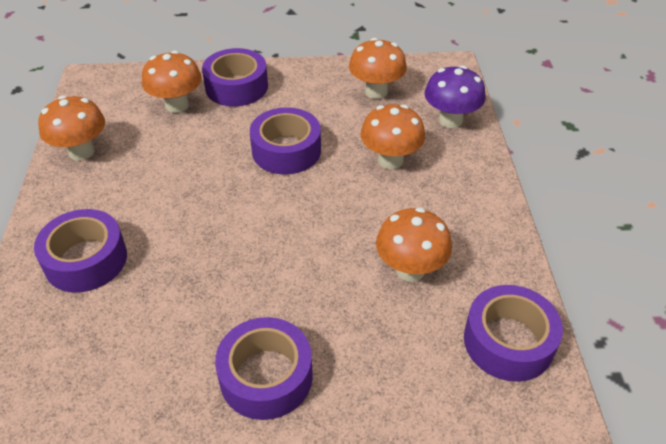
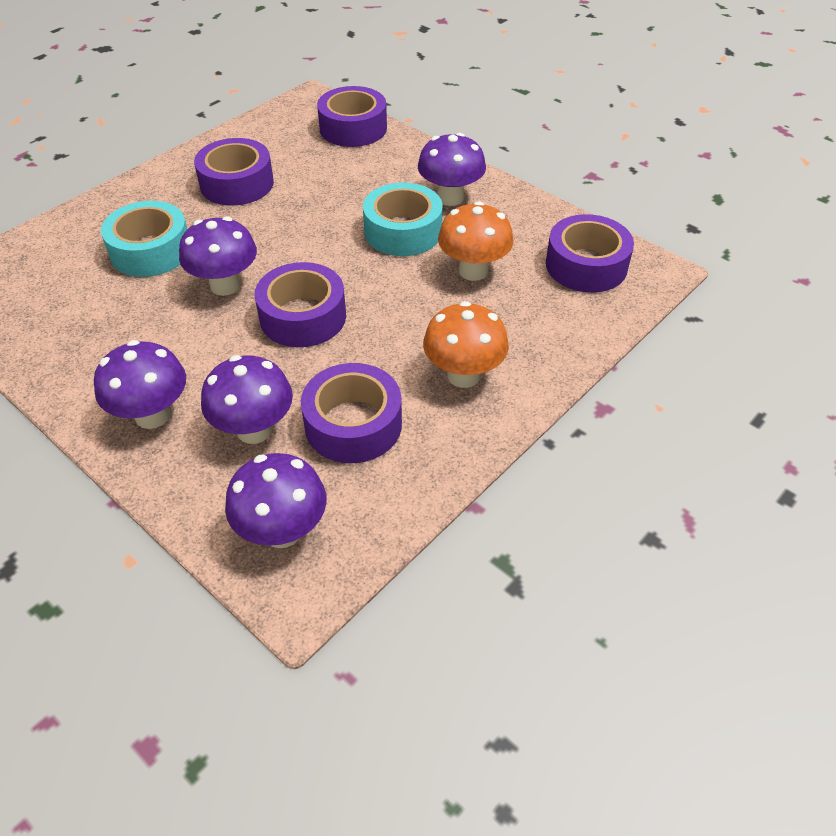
orange mushroom: [38,95,105,160] [142,51,202,113] [349,38,407,99] [361,104,425,169] [376,207,452,282] = 5 -> [423,301,509,388] [438,201,513,281] = 2
purple mushroom: [425,65,486,128] = 1 -> [94,340,186,429] [179,216,257,296] [201,355,293,444] [225,453,326,548] [418,133,486,206] = 5
turquoise tape: none = 0 -> [101,201,187,277] [363,182,443,256] = 2

